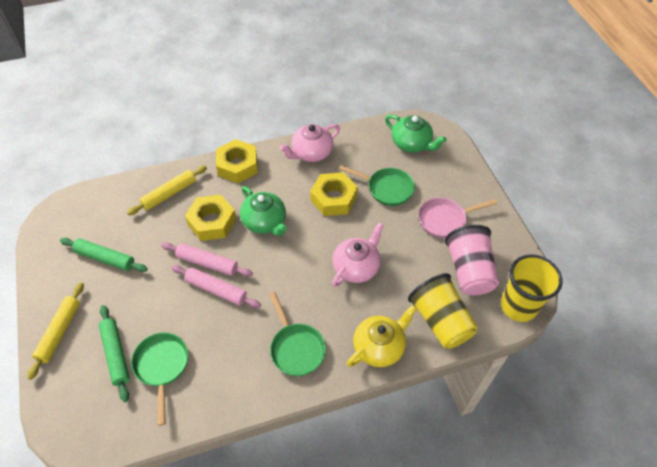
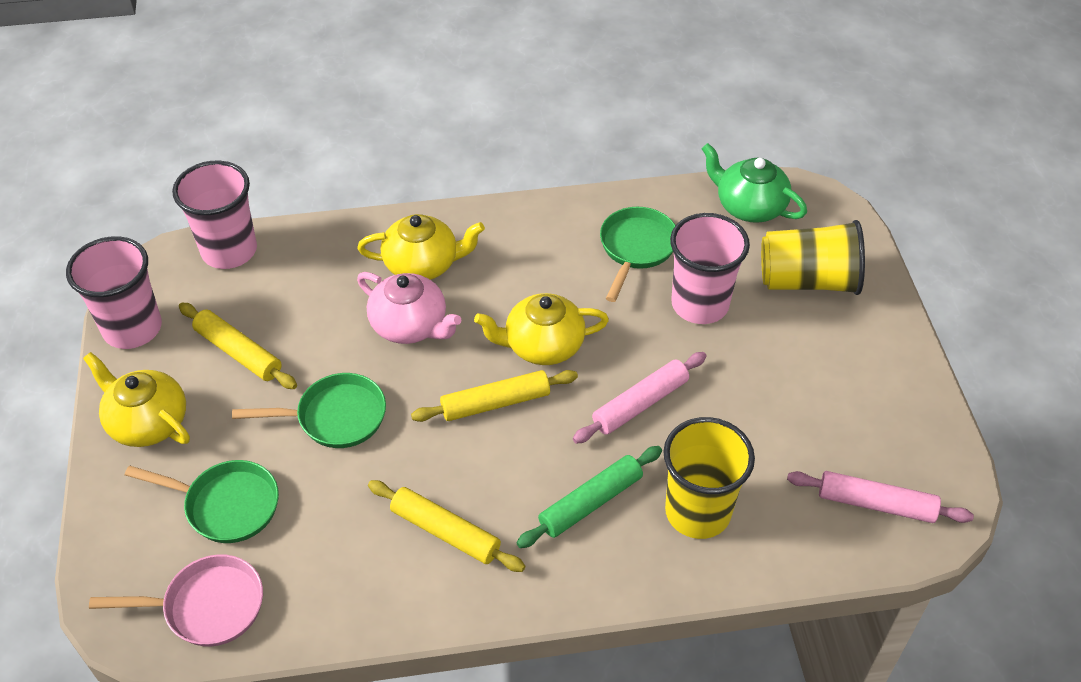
green rolling pin: [60,238,148,272] [99,305,130,402] = 2 -> [517,446,662,548] = 1
green teapot: [240,186,287,236] [385,114,447,153] = 2 -> [702,143,807,223] = 1
pink cup: [445,225,499,295] = 1 -> [66,236,162,349] [172,161,257,269] [670,213,750,324] = 3
pink teapot: [280,124,340,162] [332,222,384,287] = 2 -> [357,272,461,344] = 1
yellow nut: [185,195,236,241] [216,139,258,183] [310,172,358,216] = 3 -> none = 0
yellow rolling pin: [27,282,84,380] [127,166,207,215] = 2 -> [179,303,297,389] [368,480,525,572] [411,370,578,422] = 3
yellow teapot: [347,305,417,367] = 1 -> [83,352,190,447] [357,214,485,280] [474,293,609,365] = 3

